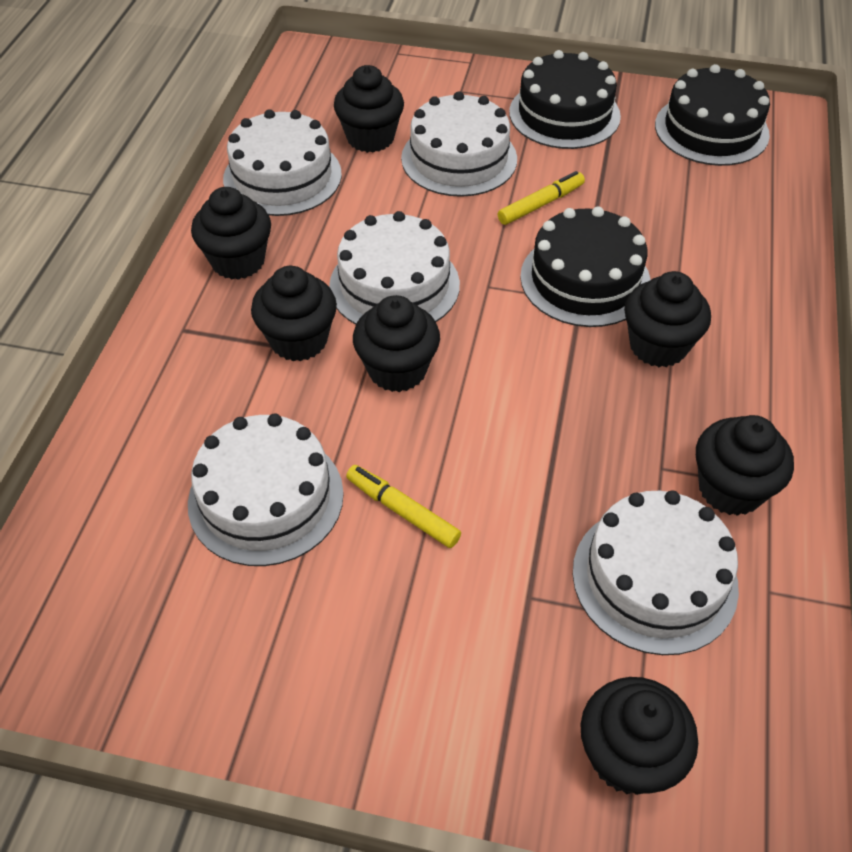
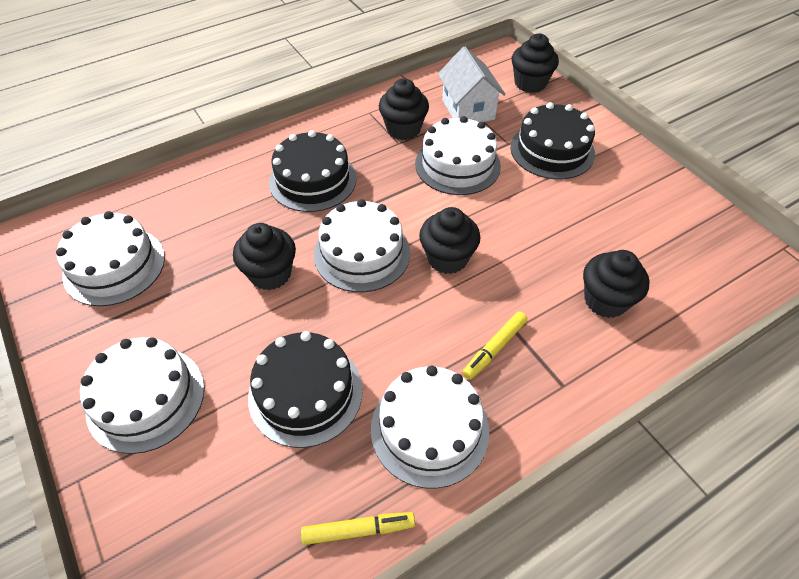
black cupcake: [191,187,271,280] [251,266,337,361] [334,65,404,153] [353,295,440,392] [581,677,698,795] [624,271,711,367] [696,415,794,516] = 7 -> [233,223,296,290] [379,78,429,140] [419,207,480,274] [512,34,559,93] [583,250,650,318] = 5
white house: none = 0 -> [438,46,506,122] = 1

